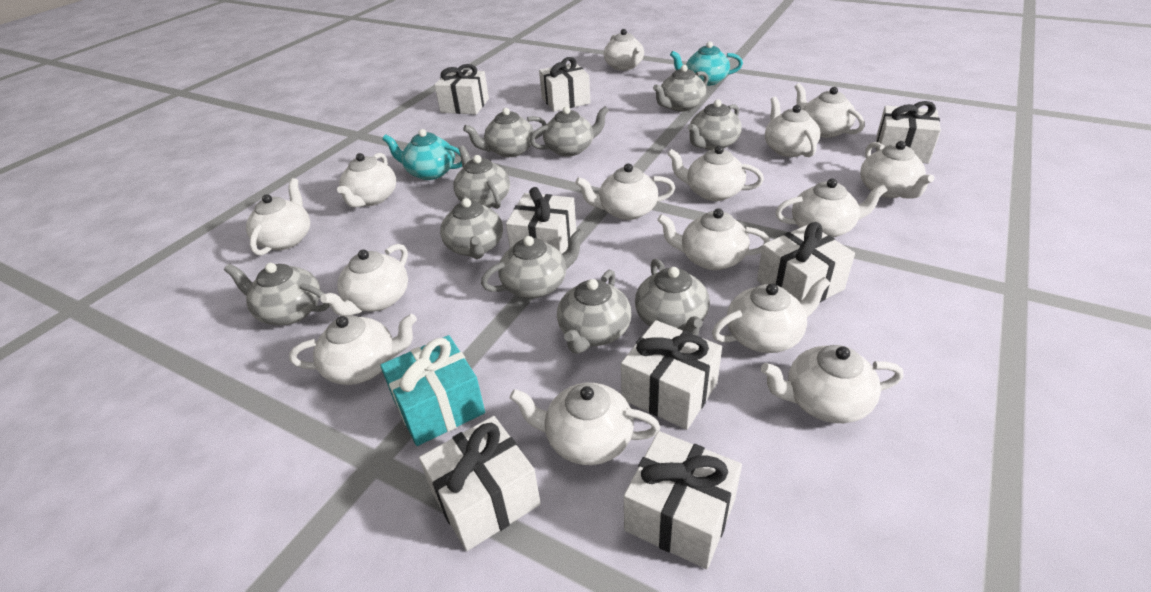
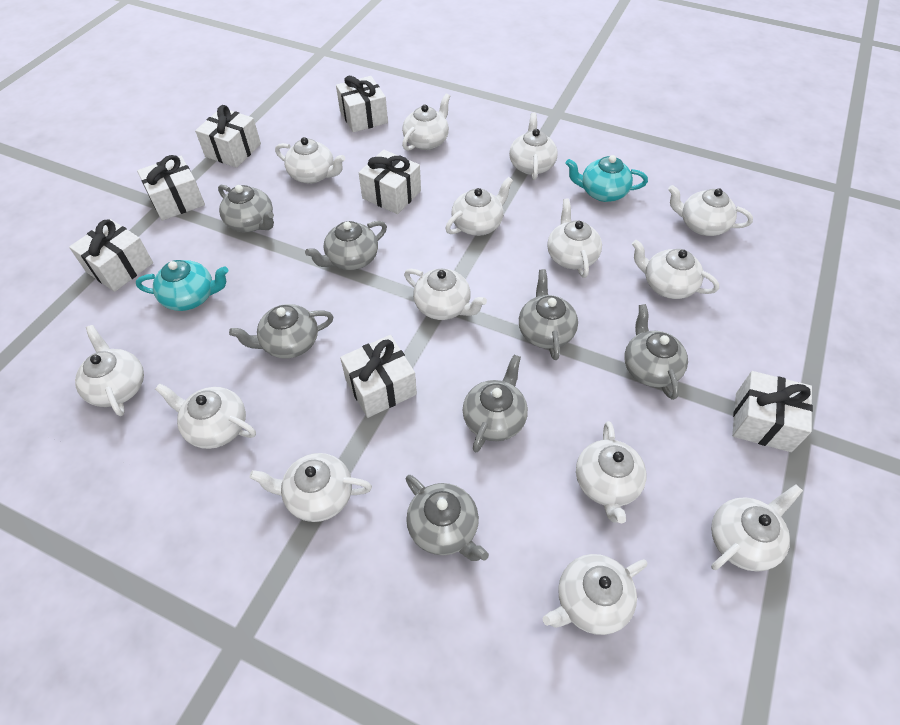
grey teapot: [224,263,330,325] [440,196,503,259] [453,146,510,209] [463,108,547,157] [481,229,585,298] [530,106,609,157] [557,270,632,354] [635,258,710,336] [653,65,708,112] [688,99,742,150] = 10 -> [218,185,274,232] [229,304,333,358] [305,221,387,270] [406,475,489,561] [463,355,528,452] [519,269,578,360] [624,304,688,400] = 7
turquoise gift: [380,335,485,446] = 1 -> none = 0
white gift: [419,416,541,551] [435,64,489,114] [506,187,576,254] [539,57,590,112] [621,320,722,430] [624,431,742,569] [757,222,855,302] [876,101,941,163] = 8 -> [69,219,153,292] [137,155,205,221] [195,105,261,168] [336,76,388,133] [340,335,417,418] [359,150,421,214] [732,371,813,452] = 7
white teapot: [246,178,310,255] [289,314,417,385] [320,244,408,316] [337,153,396,207] [510,383,660,465] [575,163,675,220] [604,29,644,71] [657,208,770,270] [667,145,764,201] [712,277,831,353] [761,345,903,423] [765,97,820,157] [775,178,888,237] [795,83,865,138] [860,141,934,199] = 15 -> [75,325,144,416] [155,383,256,449] [250,453,372,522] [275,137,345,184] [402,93,450,151] [404,269,487,320] [445,177,513,236] [509,112,558,180] [543,554,647,635] [547,198,602,278] [576,421,646,523] [632,240,719,299] [668,185,753,236] [711,484,803,572] = 14

